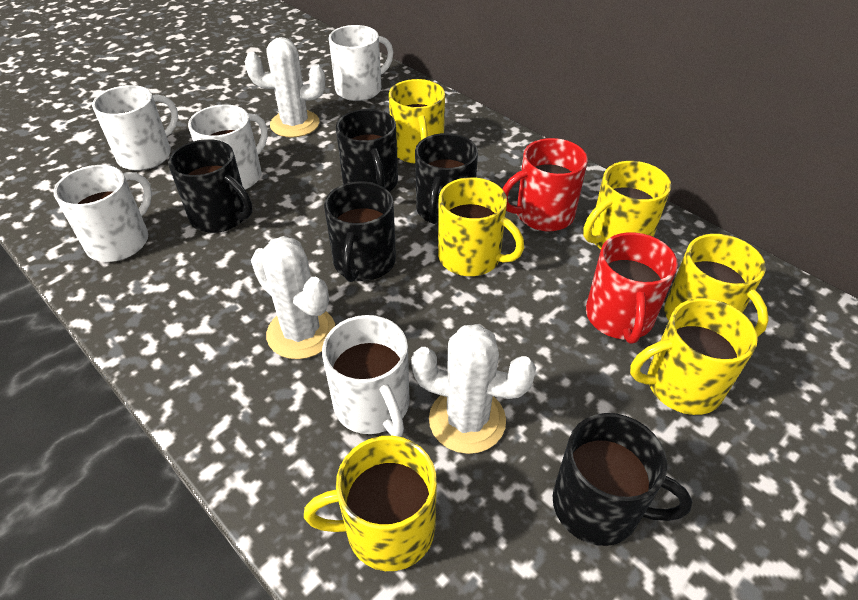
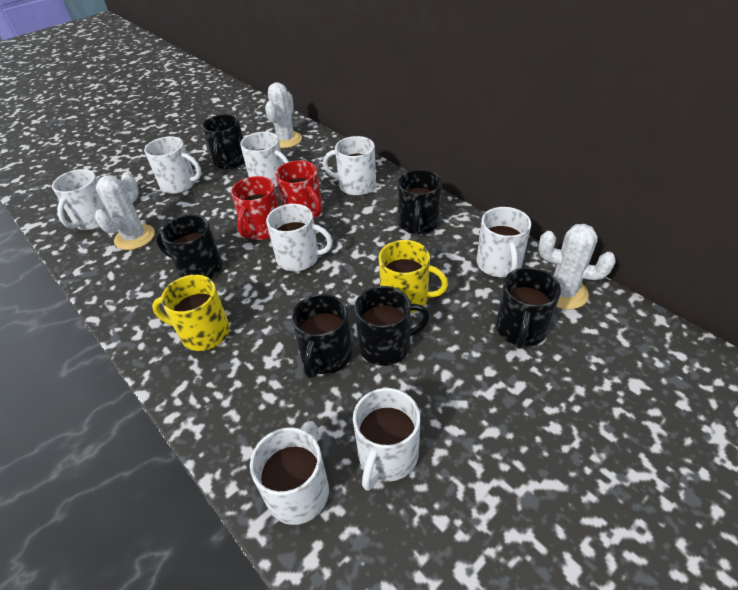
black mug: [168,139,253,233] [324,181,396,282] [336,109,398,192] [415,133,478,225] [553,413,692,546] = 5 -> [156,215,222,279] [202,114,245,169] [291,294,352,378] [354,286,430,366] [398,170,442,234] [496,267,561,349] = 6
white mug: [54,165,152,262] [92,85,178,171] [188,104,268,190] [322,315,409,437] [329,25,393,101] = 5 -> [52,169,111,230] [144,136,201,194] [240,132,289,187] [250,421,329,525] [266,204,333,271] [323,136,376,196] [353,388,420,491] [476,207,531,277] = 8
yellow mug: [304,436,437,571] [389,79,445,163] [438,177,524,276] [583,161,671,249] [630,298,758,415] [664,234,769,337] = 6 -> [152,275,230,351] [379,240,448,313] = 2

